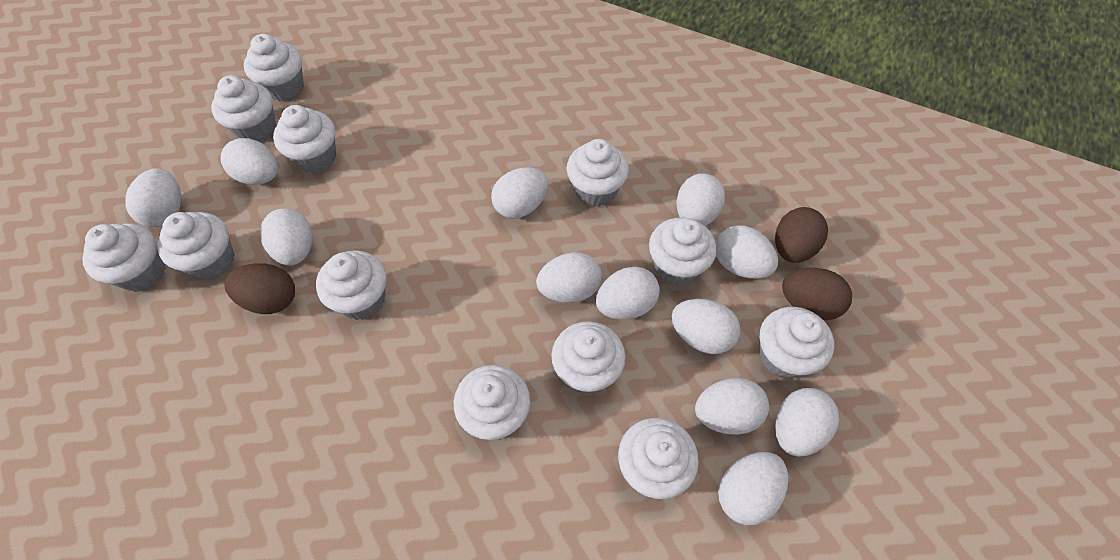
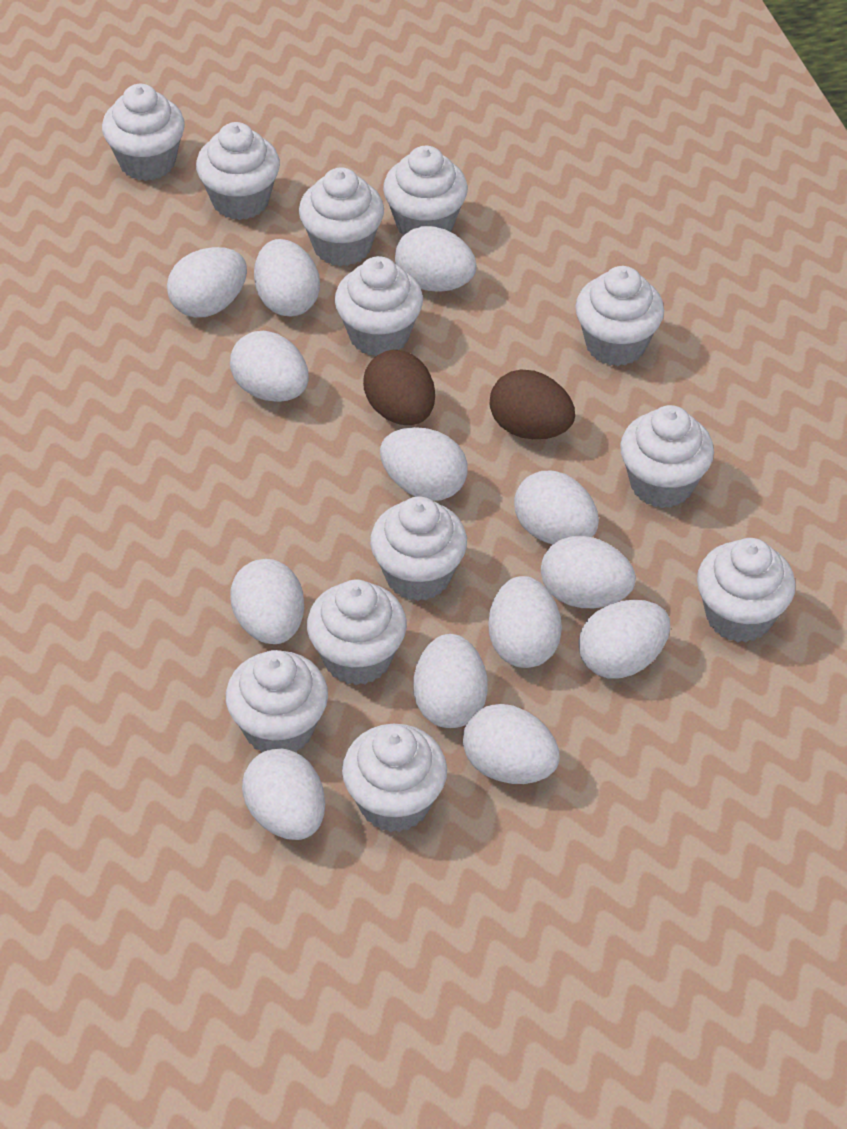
brown egg: [224,263,295,314] [775,207,828,263] [782,268,852,320] = 3 -> [363,350,435,425] [490,370,575,439] = 2
white egg: [125,168,181,227] [221,138,278,185] [260,208,313,265] [491,167,548,219] [536,252,602,303] [596,267,660,320] [671,299,740,354] [676,173,725,226] [695,377,769,434] [716,225,778,279] [718,452,788,525] [775,388,839,457] = 12 -> [167,247,247,317] [230,331,309,402] [230,559,304,644] [242,749,325,840] [254,239,320,317] [380,427,468,501] [395,226,477,292] [414,634,488,728] [463,704,560,784] [488,576,562,668] [514,471,599,544] [541,536,636,608] [578,600,670,679] = 13

